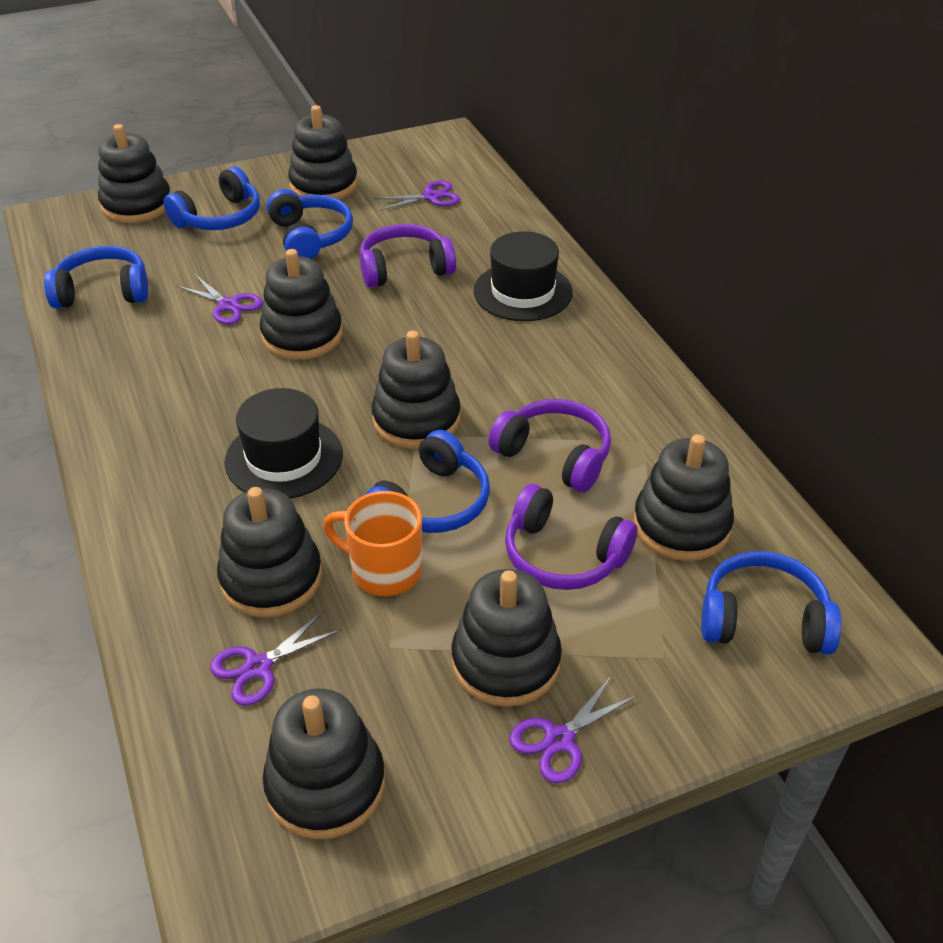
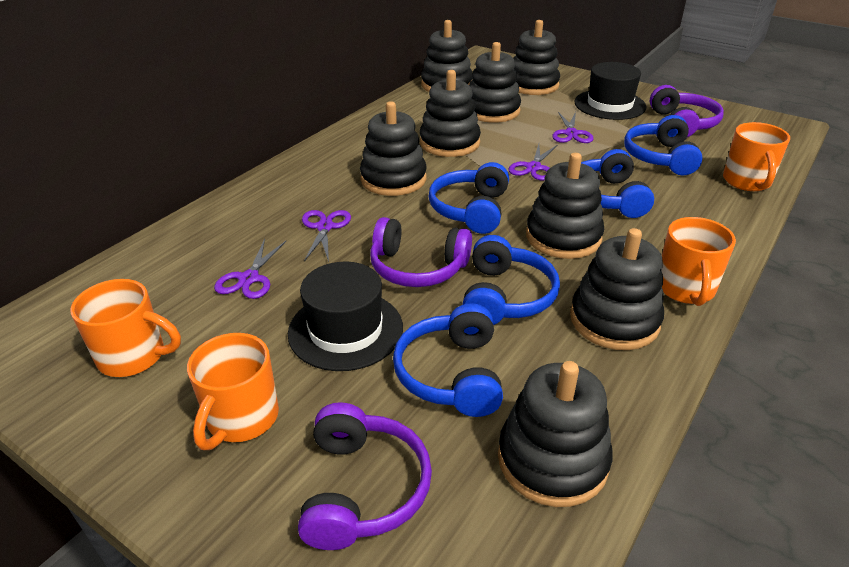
orange mug: [323,491,422,596] = 1 -> [70,279,181,377] [187,333,279,450] [661,217,736,306] [723,122,790,191] = 4

